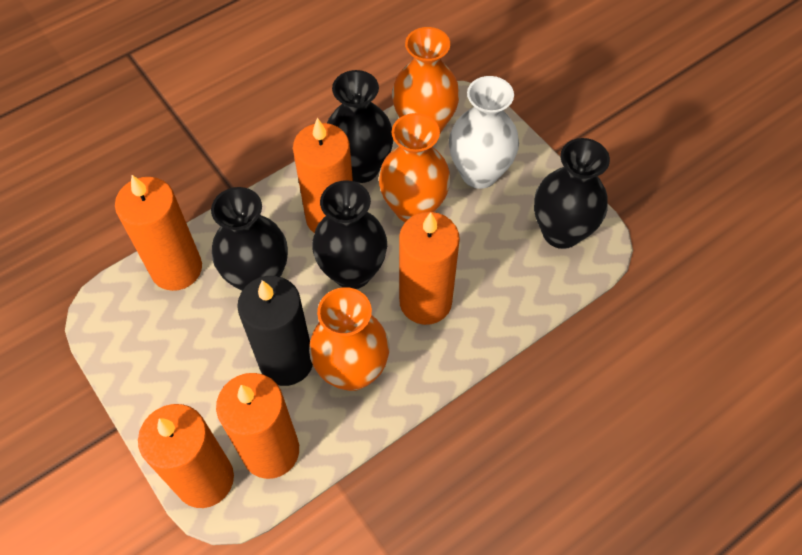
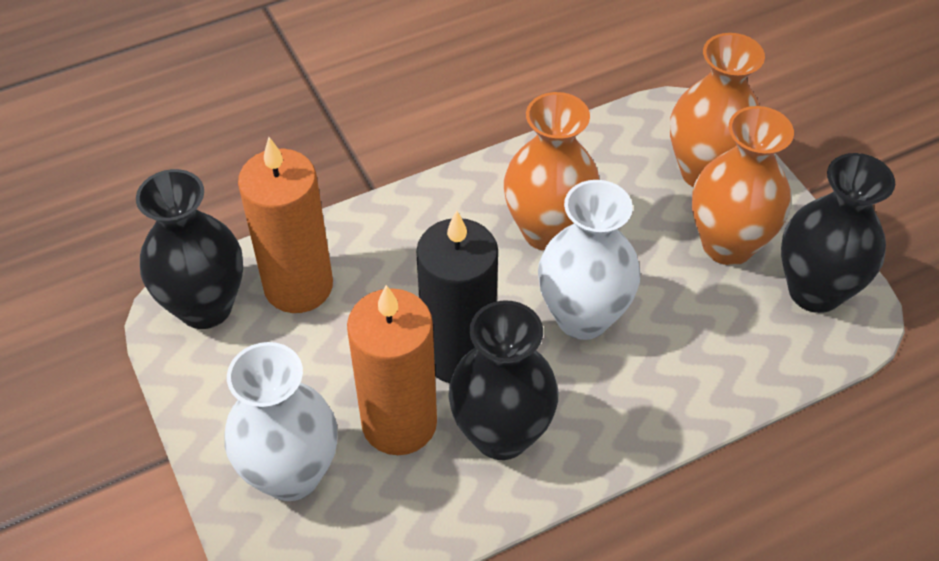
black vase: [211,187,288,291] [312,180,387,289] [327,70,393,183] [534,138,610,249] = 4 -> [136,169,243,329] [448,300,558,460] [781,153,895,313] = 3
orange candle: [115,175,202,291] [138,404,234,508] [216,373,299,479] [293,118,353,233] [399,212,460,325] = 5 -> [238,137,333,313] [347,285,437,455] = 2
white vase: [449,76,519,189] = 1 -> [224,342,338,501] [538,180,640,340] = 2

